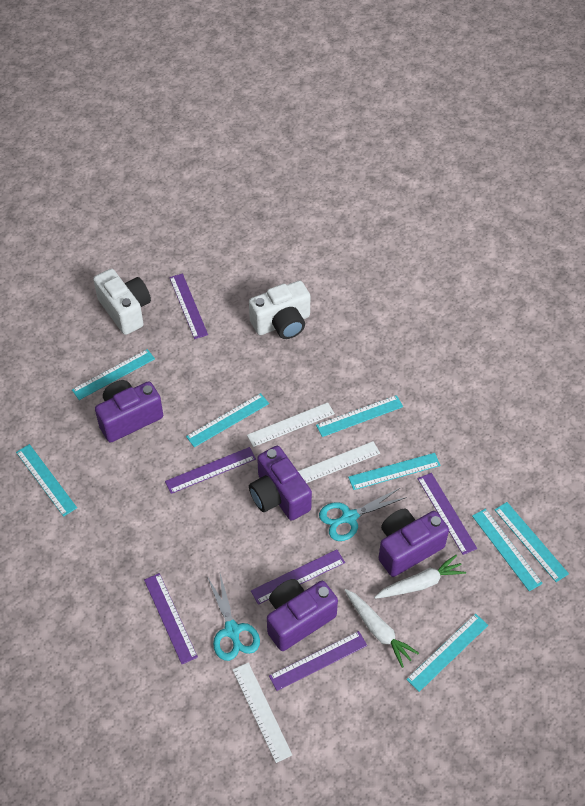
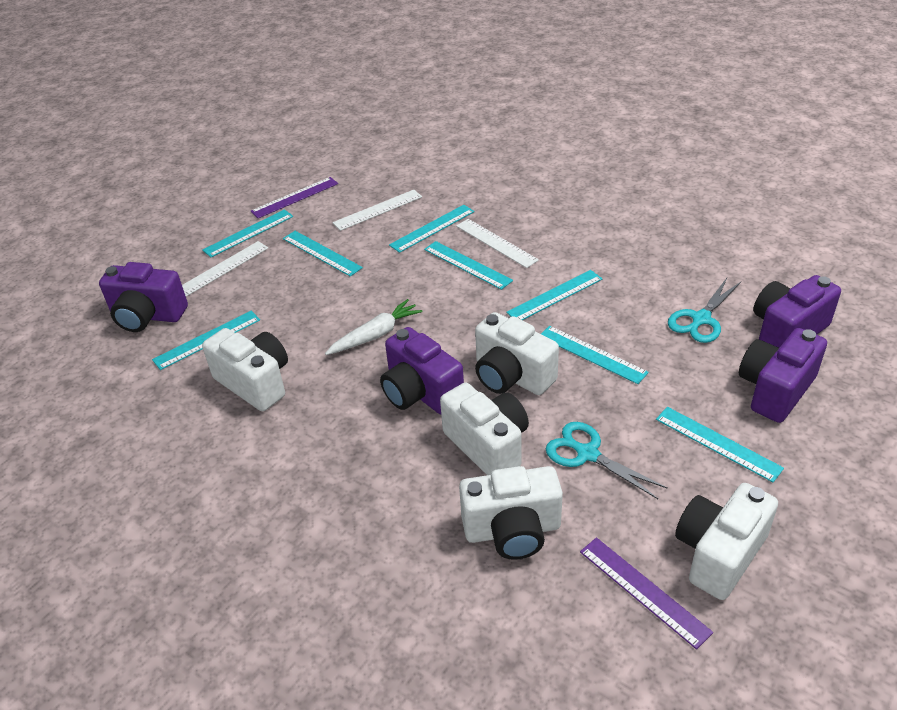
purple ruler: [144,573,198,664] [165,447,256,494] [169,273,208,339] [251,550,345,605] [269,631,367,691] [417,473,477,555] = 6 -> [250,177,338,219] [580,537,713,649] = 2
white camera: [93,269,151,335] [249,280,310,339] = 2 -> [202,328,288,411] [440,383,529,475] [459,466,563,560] [475,312,559,395] [675,483,778,600] = 5
white carrot: [345,589,419,668] [374,555,466,599] = 2 -> [325,299,423,355] = 1

